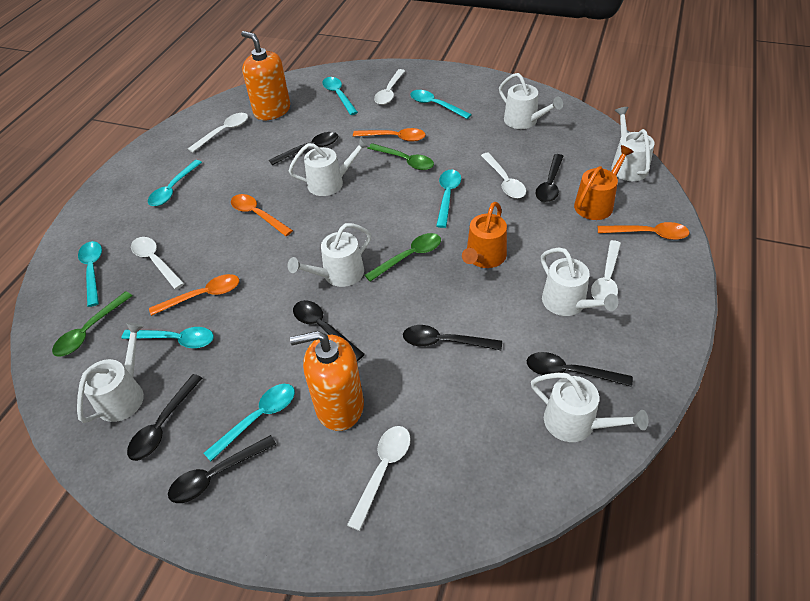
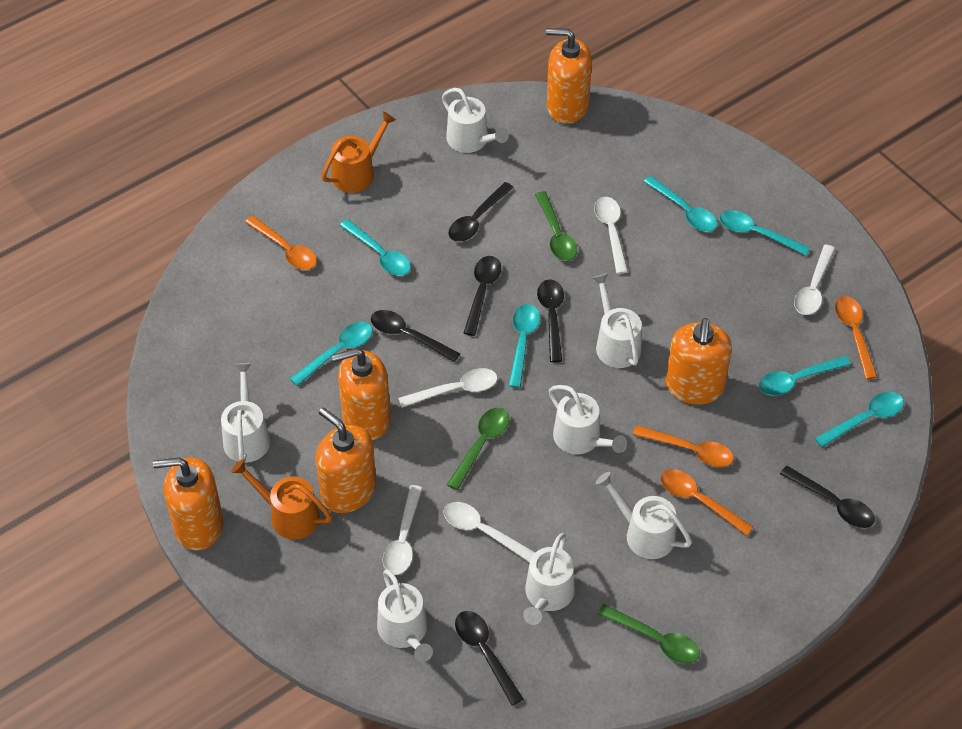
black spoon: [127,374,202,461] [168,435,276,503] [269,132,338,165] [293,300,365,361] [403,325,502,350] [527,352,633,387] [535,154,564,203] = 7 -> [371,310,460,362] [449,182,514,242] [455,611,523,706] [464,256,501,336] [537,279,564,362] [780,466,875,528] = 6
orange soap dispenser: [241,31,290,120] [290,331,364,431] = 2 -> [153,458,223,551] [316,408,376,513] [331,348,391,441] [546,28,592,124] [666,318,732,405] = 5
white spoon: [131,237,184,289] [188,113,248,152] [347,426,411,531] [374,69,405,105] [481,153,526,198] [591,240,621,299] = 6 -> [383,485,423,575] [398,368,498,408] [444,502,535,563] [594,197,628,274] [794,244,835,315] = 5

